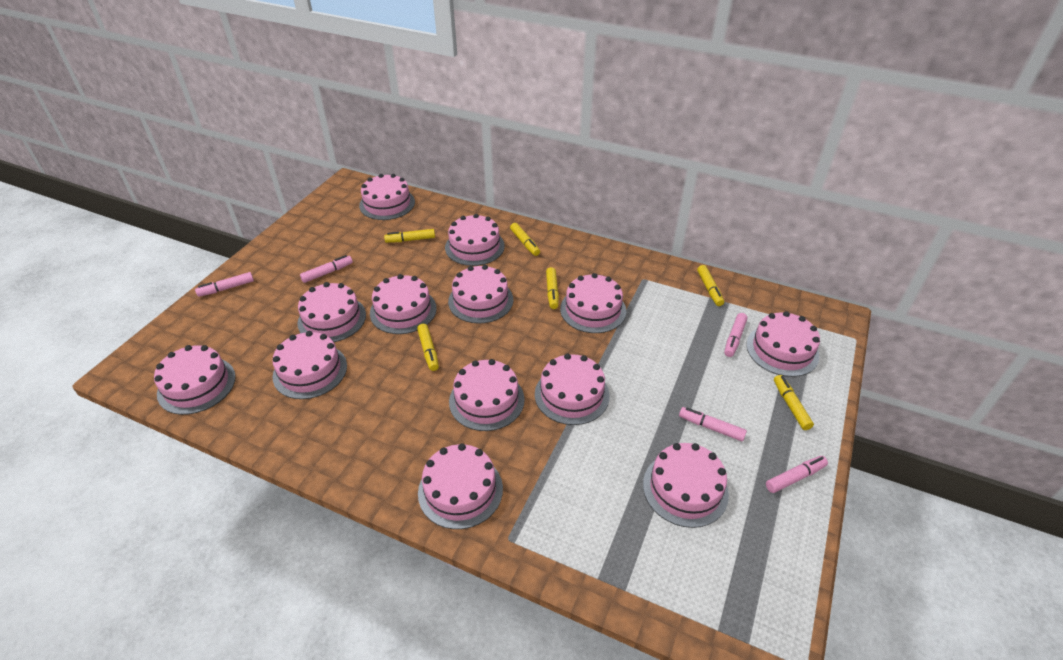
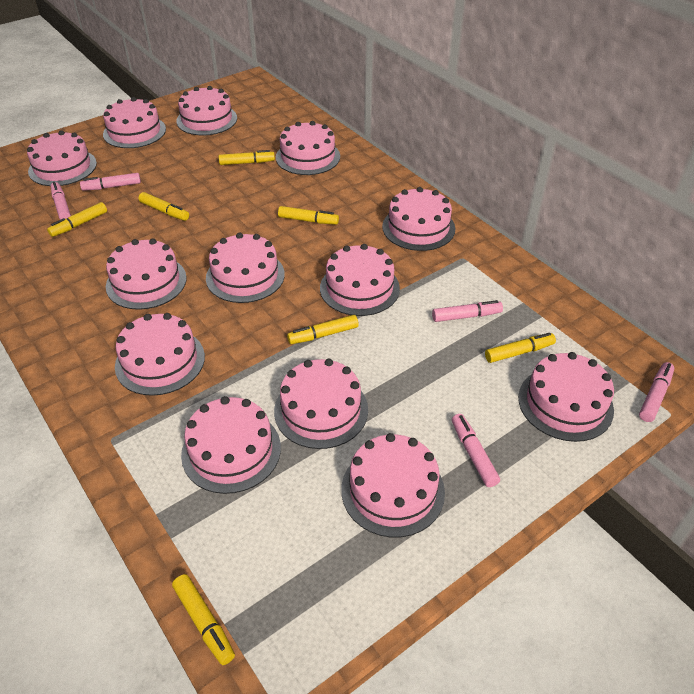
yellow marker: [384,229,435,243] [417,324,439,371] [510,223,540,256] [546,267,559,309] [697,265,724,306] [774,375,814,430] = 6 -> [47,202,107,237] [139,192,189,221] [172,574,235,665] [219,150,275,165] [278,206,339,225] [287,315,359,344] [485,333,556,363] = 7

